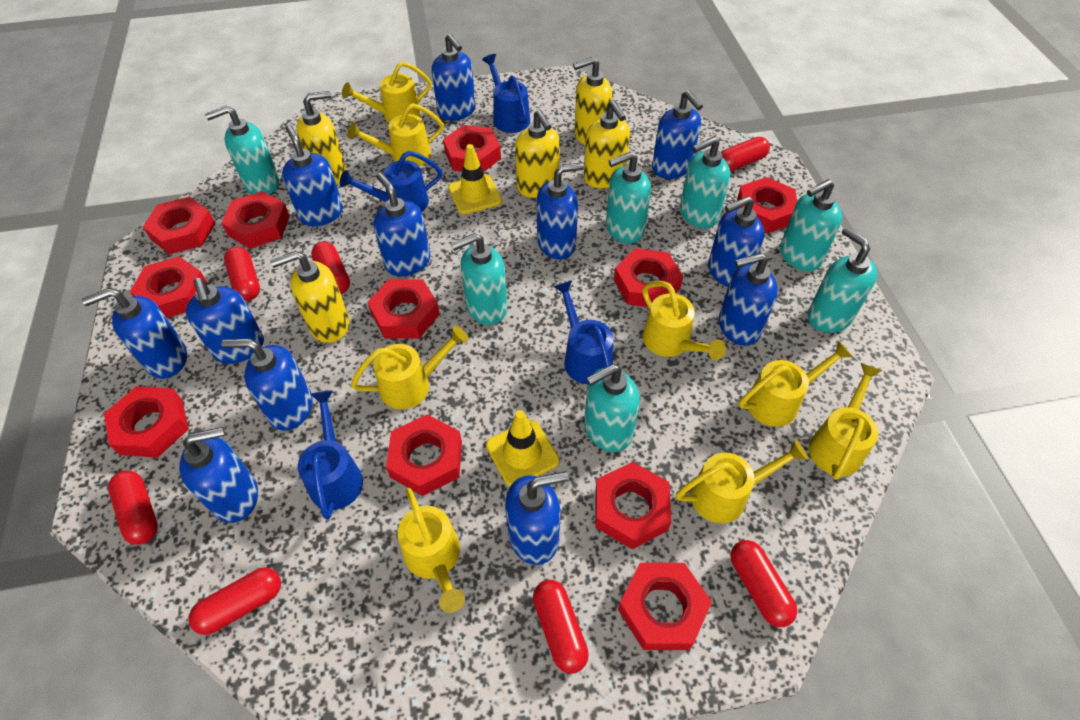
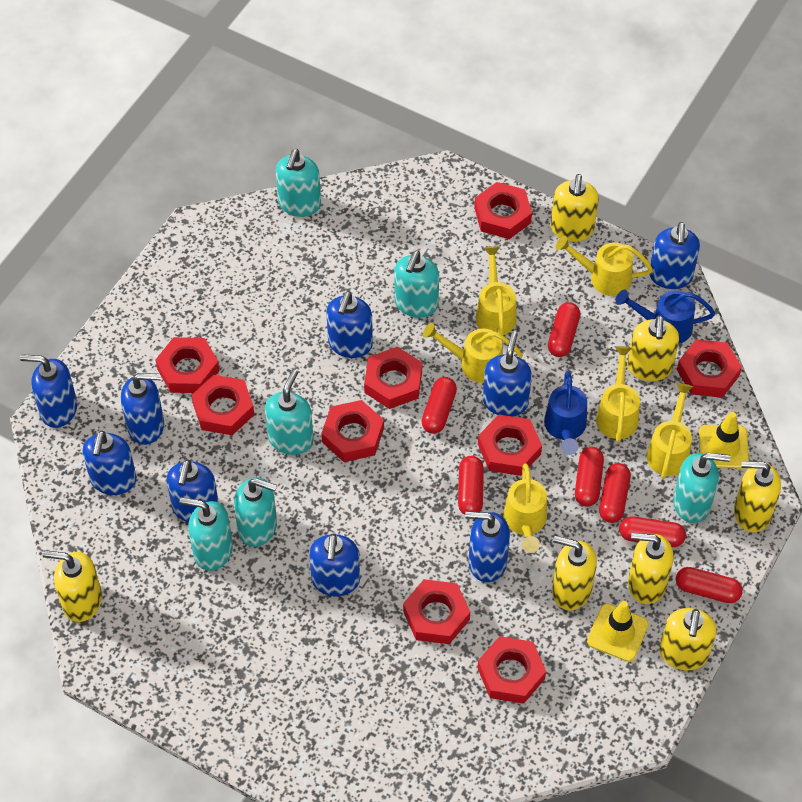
blue soap dispenser: [82,288,187,379] [179,427,258,523] [186,278,264,364] [221,339,312,431] [282,125,343,226] [374,173,430,276] [431,34,476,121] [505,471,569,565] [537,162,584,259] [652,90,703,179] [708,196,765,287] [719,253,778,346] = 12 -> [20,354,77,428] [82,430,137,495] [121,373,164,445] [166,459,219,523] [309,533,360,596] [326,291,373,358] [465,511,510,582] [483,331,532,417] [649,222,700,289] = 9
blue watering can: [298,391,363,519] [340,151,442,211] [482,54,530,133] [553,280,613,384] = 4 -> [544,371,587,455] [616,290,715,344] = 2
red nut: [104,386,189,458] [130,256,208,318] [143,197,216,254] [221,191,290,249] [367,279,440,339] [386,414,462,496] [443,125,501,172] [595,462,672,549] [614,248,683,307] [618,563,712,650] [737,177,797,233] = 11 -> [156,337,220,393] [192,375,254,435] [321,400,384,462] [364,347,422,409] [403,579,470,644] [474,182,532,239] [477,636,546,704] [478,414,542,476] [677,339,742,398] = 9
turquoise soap dispenser: [205,106,279,195] [451,233,508,325] [584,364,640,452] [606,151,651,244] [680,137,730,228] [780,179,842,271] [808,227,878,333] = 7 -> [180,497,233,571] [234,477,277,547] [265,370,314,455] [276,149,321,217] [394,250,439,318] [673,453,731,523] = 6
yellow soap dispenser: [270,251,349,343] [296,91,346,185] [515,110,560,198] [573,57,612,145] [584,101,630,189] = 5 -> [42,550,102,622] [551,174,599,242] [552,536,597,610] [627,315,679,381] [628,533,673,604] [659,608,717,670] [734,461,781,532] = 7
yellow watering can: [342,61,432,123] [348,103,444,166] [351,326,468,410] [398,488,465,613] [642,281,726,360] [676,440,808,523] [739,341,853,427] [809,363,883,480] = 8 -> [423,323,523,383] [476,246,517,336] [503,464,547,553] [556,236,653,296] [596,346,640,442] [646,383,693,479] = 6

